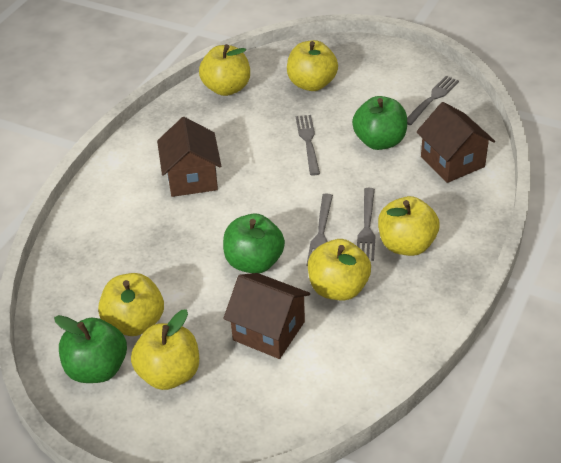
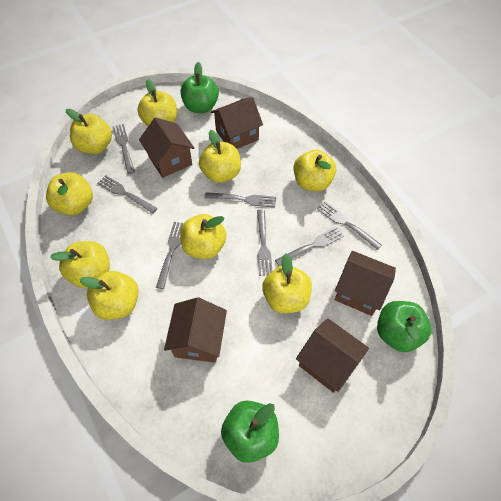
brown house: [157,117,221,197] [223,273,310,359] [416,102,495,183] = 3 -> [139,117,194,178] [164,297,227,363] [211,97,263,149] [296,318,369,393] [335,251,396,316] = 5
grey fork: [296,115,320,176] [307,194,333,266] [357,188,375,261] [407,76,459,125] = 4 -> [97,175,157,214] [113,124,135,174] [156,222,183,289] [204,192,276,207] [257,209,272,276] [275,226,344,266] [317,201,382,250] = 7
yellow apple: [98,273,164,336] [131,309,199,390] [199,44,250,96] [287,40,338,91] [308,239,371,300] [378,196,439,256] = 6 -> [46,172,93,215] [50,241,110,288] [66,109,112,154] [79,271,138,320] [138,79,177,126] [180,214,227,259] [199,130,241,183] [262,254,312,313] [293,150,336,191] = 9

